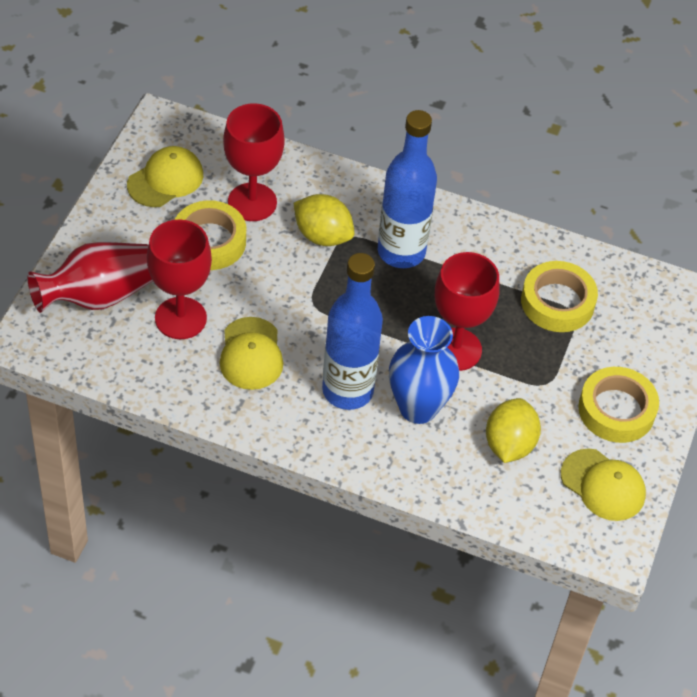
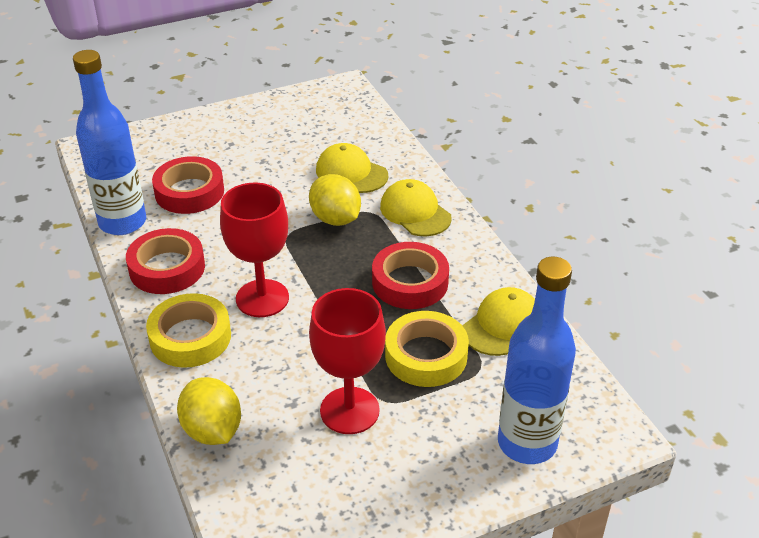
blue vase: [389,316,459,424] = 1 -> none = 0
red goblet: [147,219,212,339] [223,103,285,221] [435,252,500,371] = 3 -> [220,182,289,317] [309,288,386,434] = 2
red tape: none = 0 -> [126,228,205,294] [152,156,224,214] [372,242,449,309] = 3
red vase: [28,242,153,313] = 1 -> none = 0
yellow tape: [175,200,246,270] [521,261,598,332] [578,367,659,443] = 3 -> [146,293,231,368] [385,311,469,387] = 2

